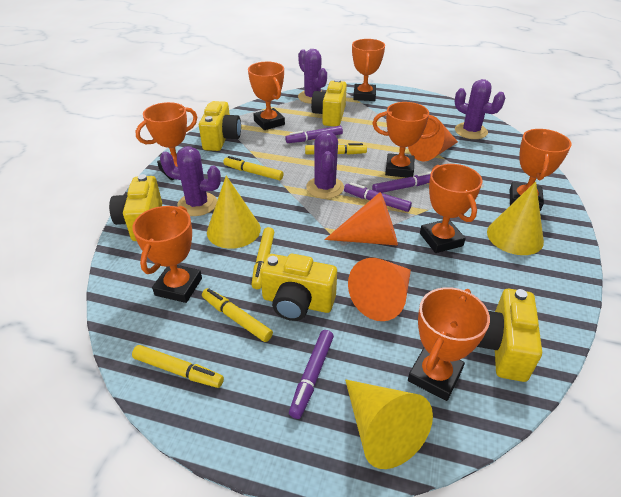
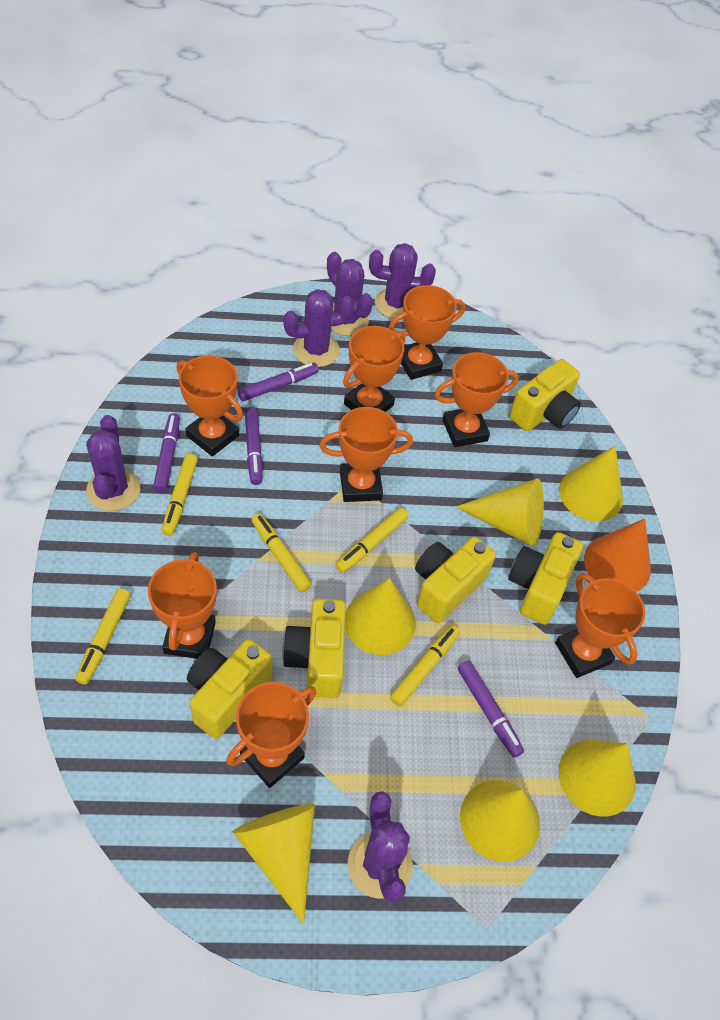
orange cone: [324,192,398,246] [348,258,411,321] [408,115,458,161] = 3 -> [584,519,651,592] = 1
purple cactus: [160,146,221,216] [298,49,327,104] [306,131,344,199] [455,79,505,139] = 4 -> [86,415,140,511] [283,289,354,367] [327,252,373,336] [348,791,413,903] [369,243,436,320] = 5
yellow cone: [207,176,261,249] [345,379,433,469] [487,181,544,255] = 3 -> [232,804,315,924] [345,578,416,655] [455,479,544,547] [460,780,540,862] [559,446,623,521] [559,740,636,817] = 6

